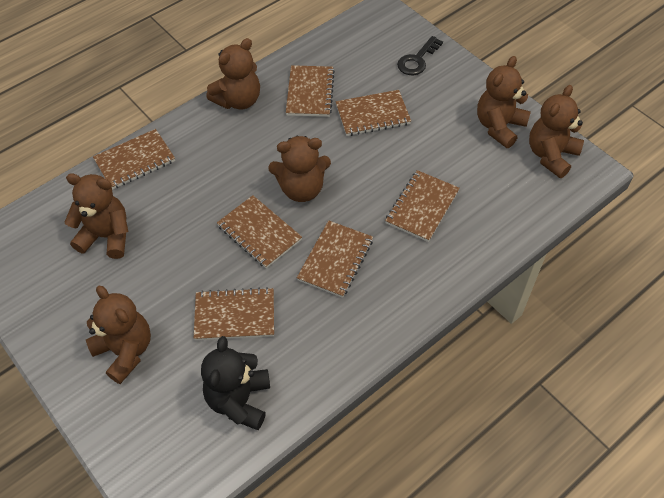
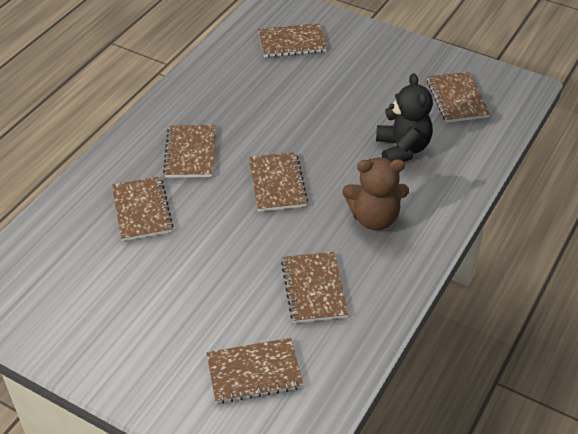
black key: [397,36,443,75] = 1 -> none = 0
brown teddy bear: [64,173,129,259] [86,286,151,384] [206,38,260,110] [268,136,331,202] [477,56,531,148] [529,85,584,178] = 6 -> [342,157,409,230] = 1

